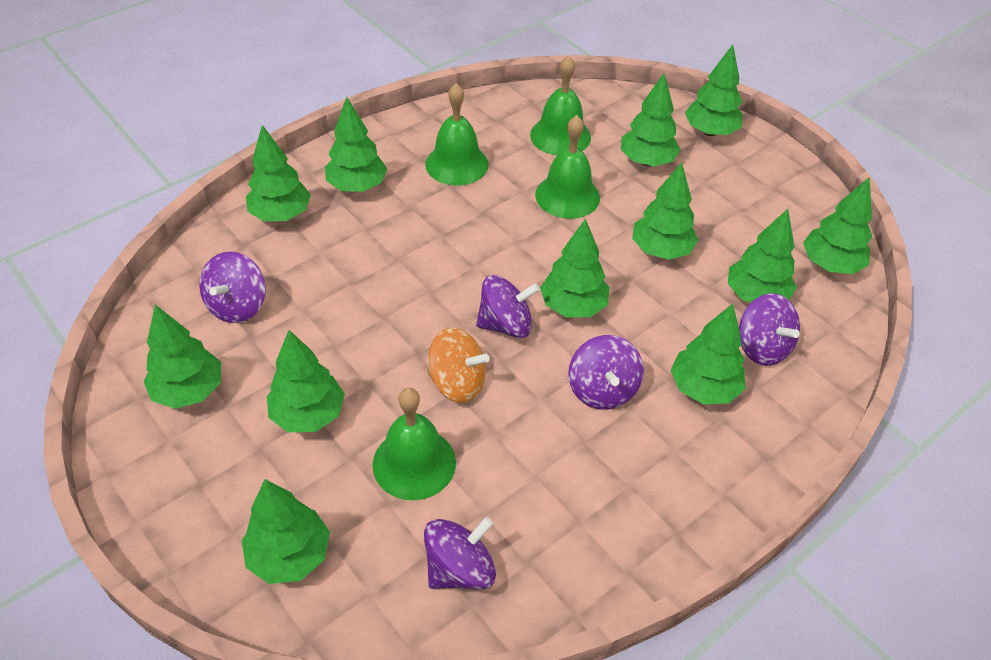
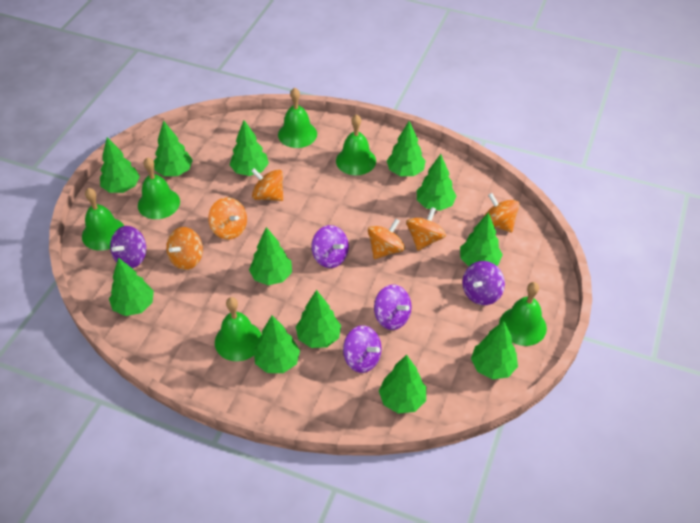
green bell: [372,388,456,500] [425,83,489,186] [530,55,591,155] [535,115,600,219] = 4 -> [82,188,124,251] [138,157,180,219] [215,297,262,361] [278,88,317,148] [336,114,376,175] [499,282,547,346] = 6
orange spinning top: [428,328,490,403] = 1 -> [166,227,203,270] [208,198,247,239] [251,168,283,201] [368,219,405,259] [406,207,446,251] [483,193,520,232] = 6

